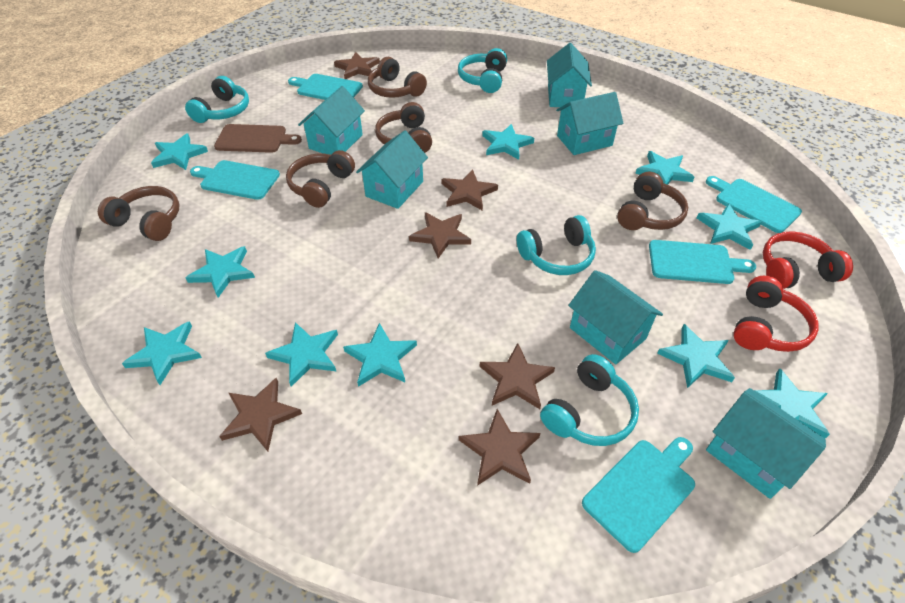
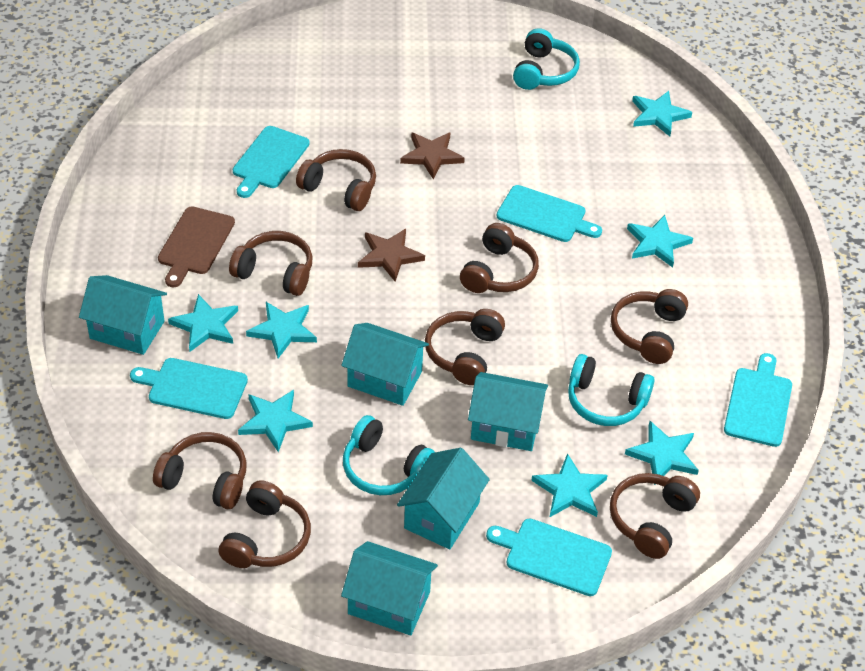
brown headphones: [98,186,180,241] [286,150,355,208] [368,57,427,98] [375,102,432,153] [617,172,688,230] = 5 -> [153,432,247,509] [219,480,311,568] [229,231,312,296] [296,149,376,211] [425,309,505,385] [460,223,539,293] [610,473,700,559] [611,289,688,364] = 8
brown star: [219,378,302,451] [334,52,380,79] [409,212,471,258] [442,169,498,211] [459,409,540,486] [480,343,555,409] = 6 -> [358,229,425,282] [400,132,465,179] = 2
red headphones: [733,276,819,352] [763,231,853,289] = 2 -> none = 0
turquoise headphones: [185,76,249,123] [458,48,507,93] [517,215,596,275] [540,354,639,446] = 4 -> [343,415,435,495] [513,28,580,90] [568,354,654,426] = 3
turquoise house: [298,86,365,155] [356,130,428,209] [547,43,592,107] [556,92,623,155] [568,270,663,364] [706,388,826,499] = 6 -> [79,275,167,355] [341,323,429,406] [341,541,438,635] [397,448,490,549] [468,372,548,451] = 5
turquoise star: [122,321,202,385] [151,133,208,170] [185,246,255,298] [265,322,338,387] [343,323,417,387] [482,124,534,160] [635,151,694,185] [657,324,735,388] [697,203,761,250] [754,368,830,439] = 10 -> [168,294,238,352] [238,390,313,452] [246,302,317,358] [531,453,608,518] [625,421,699,485] [627,215,693,268] [632,91,692,137] = 7

